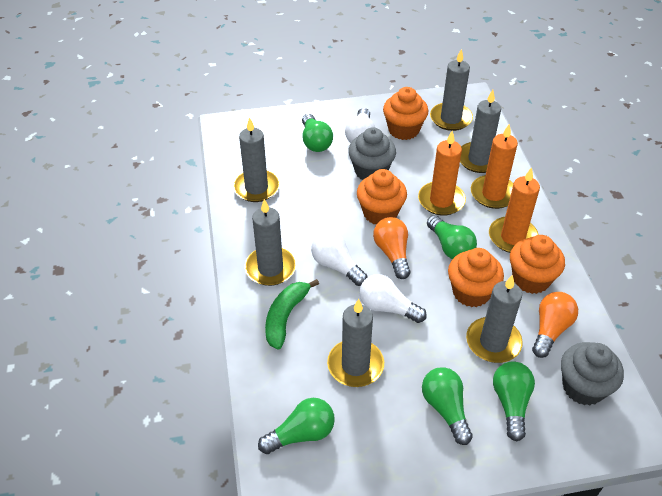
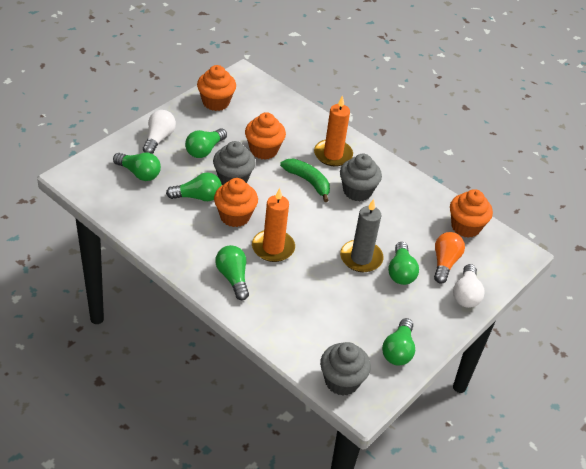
green light bulb: [258,398,335,454] [302,114,333,152] [422,367,473,445] [427,215,477,259] [493,361,535,441] = 5 -> [113,153,161,181] [166,172,222,201] [185,128,227,158] [215,245,249,300] [382,318,415,366] [388,242,419,285] = 6
grey candle: [233,117,280,202] [245,199,296,286] [327,299,384,387] [430,49,473,131] [460,90,501,173] [466,275,523,363] = 6 -> [340,199,383,272] = 1
grey cupcake: [348,127,396,180] [561,342,624,406] = 2 -> [213,141,256,185] [320,342,371,396] [340,154,382,202] = 3
orange candle: [418,131,466,216] [471,124,518,209] [489,167,540,253] = 3 -> [252,188,295,262] [314,95,353,167] = 2
orange light bulb: [373,217,410,279] [532,292,578,358] = 2 -> [434,232,465,284] = 1
white light bulb: [311,231,367,286] [345,108,375,143] [359,274,427,323] = 3 -> [143,110,176,154] [453,264,485,308] = 2

